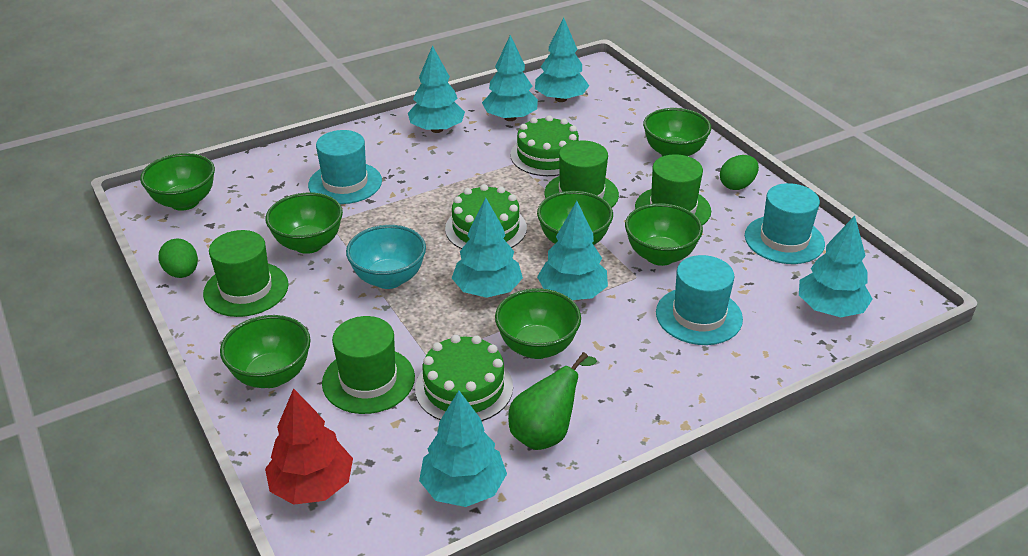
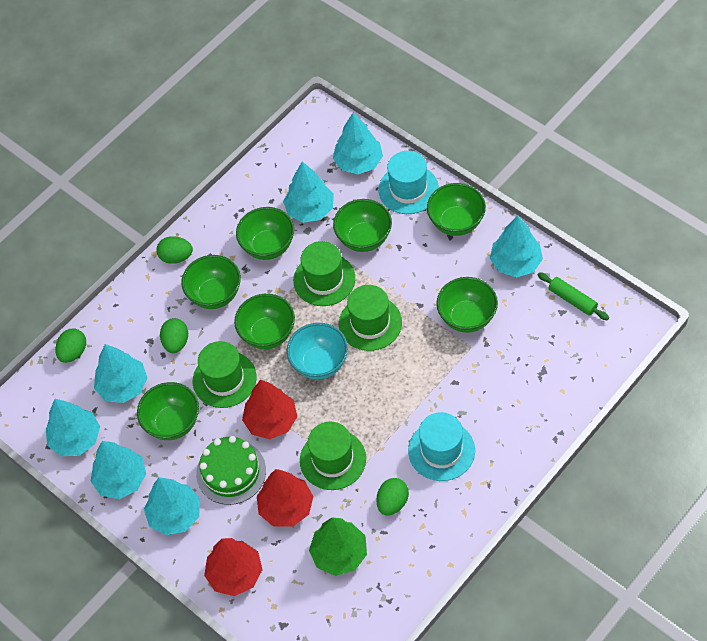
green cake: [415,335,513,421] [445,184,527,249] [510,115,579,176] = 3 -> [196,436,266,505] = 1
green egg: [159,238,198,278] [720,155,759,190] = 2 -> [55,328,86,363] [156,236,193,264] [160,318,188,353] [377,478,409,516] = 4
green pear: [508,352,597,450] = 1 -> none = 0
green rolling pin: none = 0 -> [538,272,609,320] = 1
green tree: none = 0 -> [309,518,367,576] = 1
red tree: [265,388,353,505] = 1 -> [204,538,263,596] [242,380,297,439] [257,469,313,527] = 3
turquoise hat: [308,130,382,204] [656,255,743,345] [745,183,825,264] = 3 -> [378,151,439,214] [408,412,475,481] = 2

